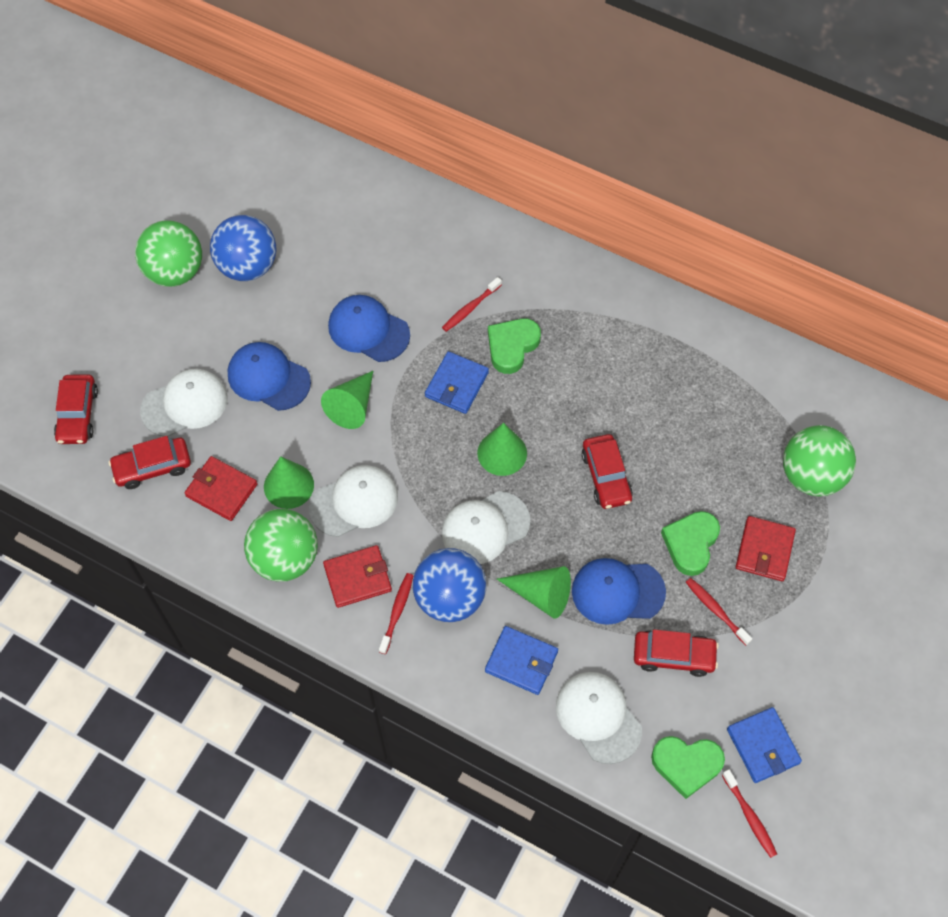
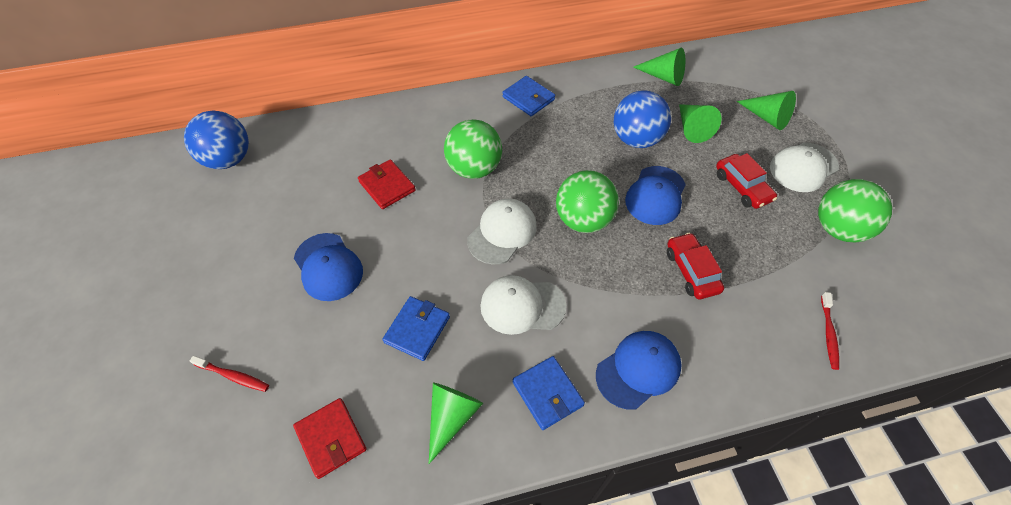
green heart: [488,318,541,374] [651,736,725,799] [661,511,720,576] = 3 -> none = 0
red car: [54,374,98,444] [109,436,191,489] [581,434,633,509] [634,629,719,677] = 4 -> [667,233,724,299] [716,153,777,209] = 2
red toothbrush: [379,573,414,654] [442,277,502,332] [686,578,752,645] [722,769,777,858] = 4 -> [190,356,269,392] [821,292,839,370] = 2
red wallet: [184,456,257,521] [323,545,392,608] [736,516,796,581] = 3 -> [293,398,366,479] [358,159,416,209] = 2
white cap: [140,369,227,437] [309,465,398,537] [442,491,530,564] [556,672,642,764] = 4 -> [467,199,537,264] [480,275,566,335] [770,143,839,192] = 3

